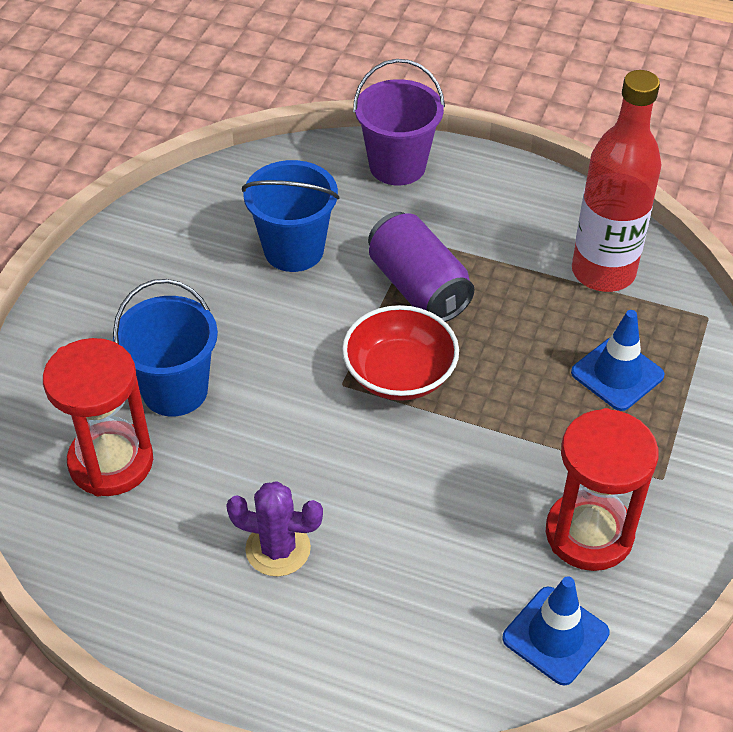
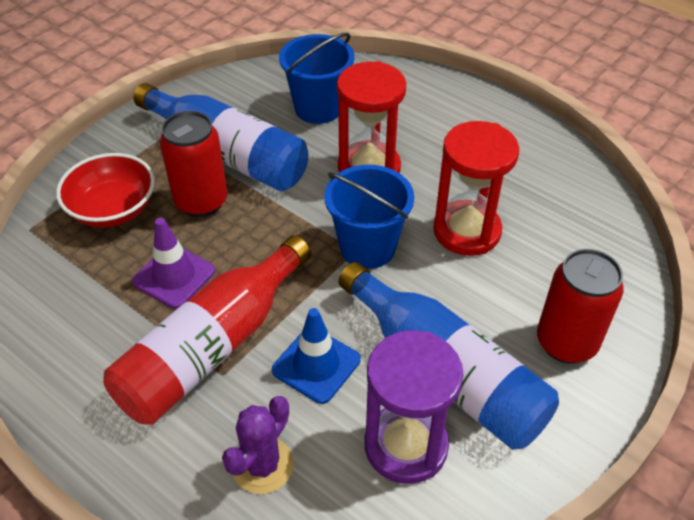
blue bottle: none = 0 -> [134,83,309,191] [338,262,559,450] = 2
blue traffic cone: [502,576,609,685] [571,310,665,411] = 2 -> [272,308,360,404] = 1
purple bucket: [353,59,445,185] = 1 -> none = 0
purple can: [368,212,475,322] = 1 -> none = 0
purple hourglass: none = 0 -> [365,330,463,484] = 1
purple traffic cone: none = 0 -> [132,218,215,309] = 1
red can: none = 0 -> [160,111,228,217] [537,249,624,364] = 2

